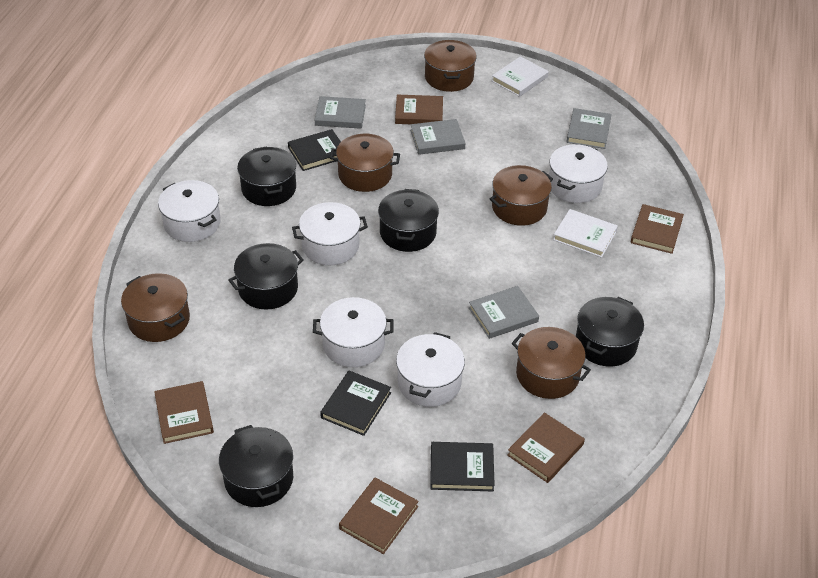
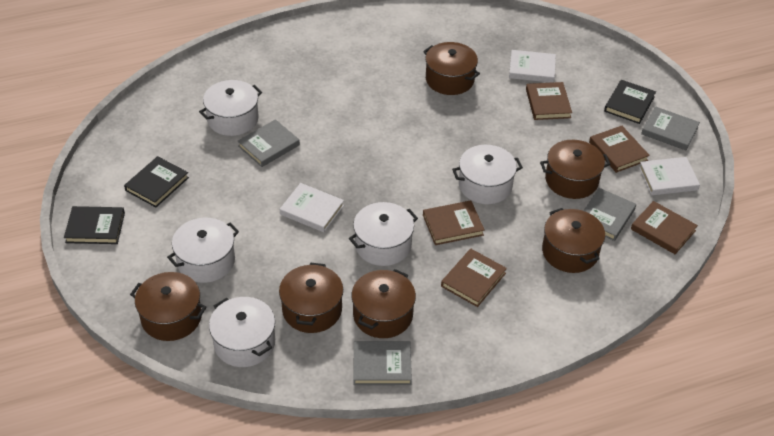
black pot: [219,425,293,507] [228,243,304,310] [237,146,296,206] [378,189,439,252] [576,297,644,367] = 5 -> none = 0
brown pot: [121,273,190,342] [330,134,400,192] [424,40,476,92] [490,165,553,226] [512,327,591,399] = 5 -> [130,272,207,341] [279,262,343,333] [351,269,416,338] [423,42,480,95] [540,140,611,199] [542,208,605,273] = 6
white book: [492,56,549,97] [553,209,618,258] = 2 -> [280,183,344,232] [509,50,556,83] [639,157,700,195] = 3

